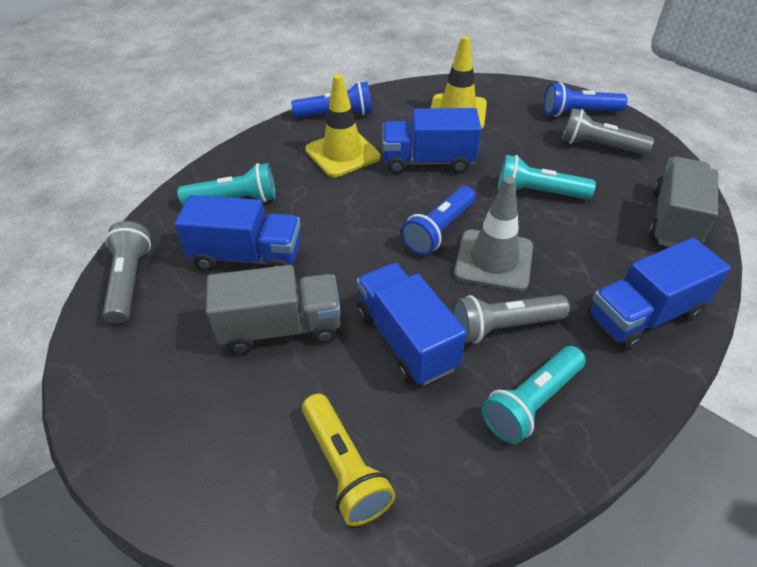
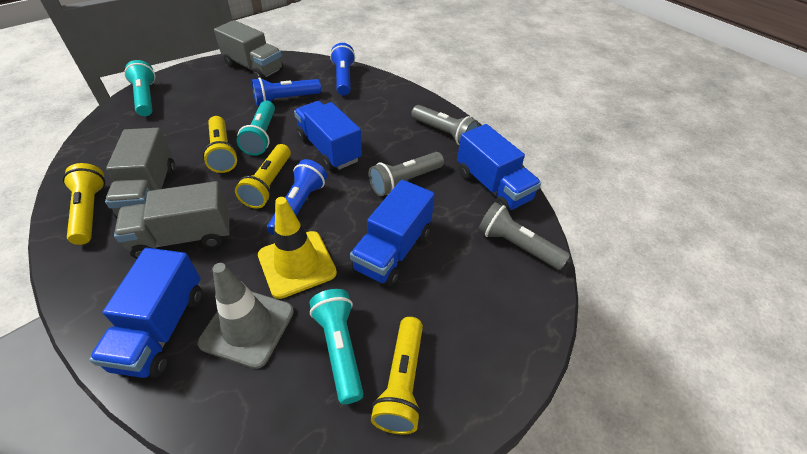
grey truck: [206,265,341,355] [648,157,718,247] = 2 -> [105,128,176,219] [114,181,229,259] [214,20,284,79] = 3
yellow flashlight: [302,394,396,526] = 1 -> [63,163,105,245] [203,116,238,173] [235,144,291,209] [371,317,423,434] = 4
yellow traffic cone: [305,74,380,177] [431,36,487,129] = 2 -> [258,197,337,299] = 1

